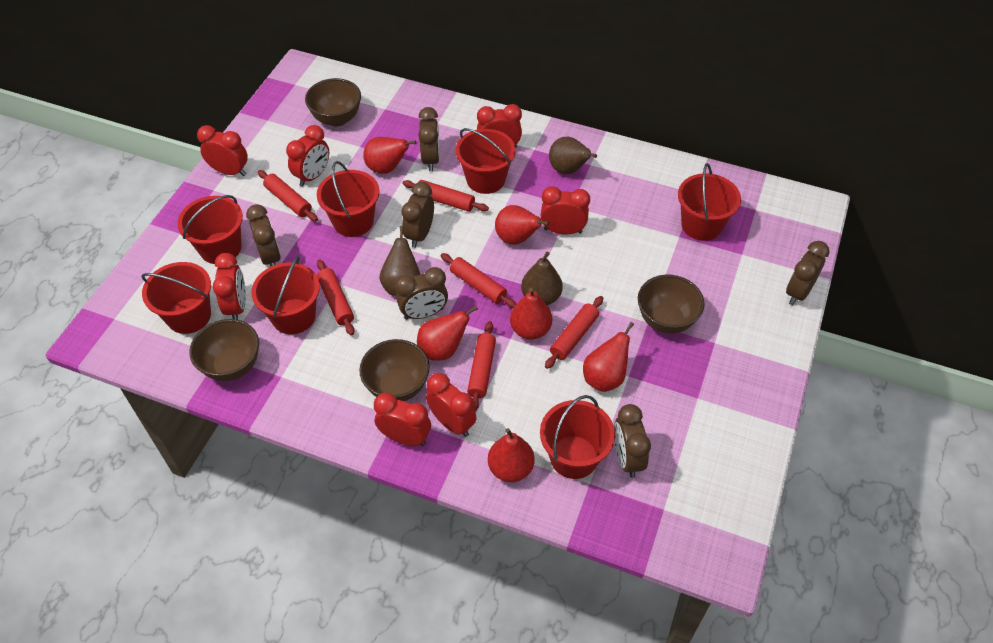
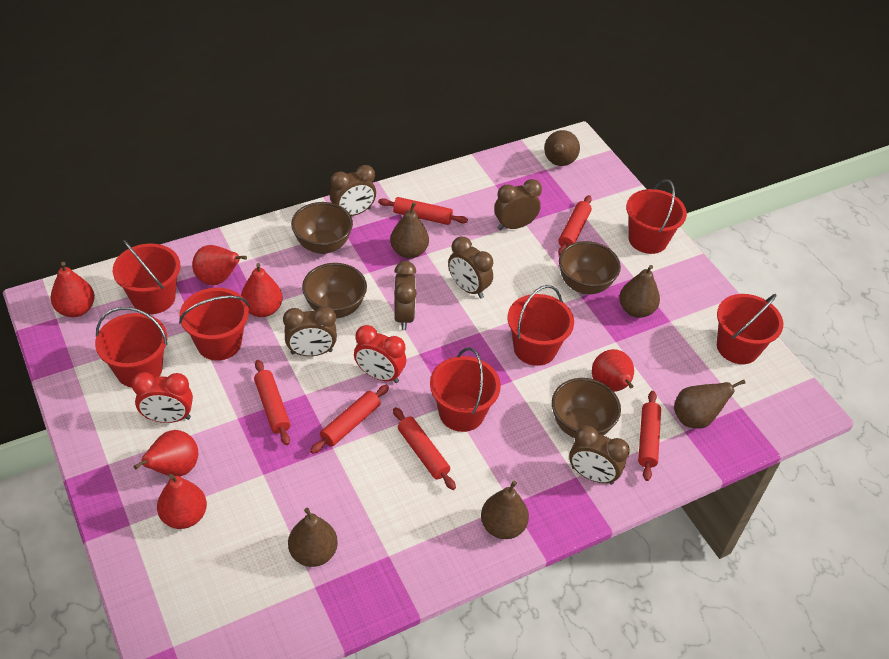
brown pear: [379,226,420,296] [521,252,563,305] [549,137,597,174] = 3 -> [288,508,338,567] [390,202,429,259] [481,481,529,539] [544,130,580,166] [619,265,660,318] [674,379,746,429] = 6
red clock: [197,125,248,176] [213,253,246,320] [286,125,329,186] [374,393,431,446] [426,373,477,437] [477,104,522,148] [541,186,590,235] = 7 -> [132,372,193,423] [354,325,406,383] = 2

